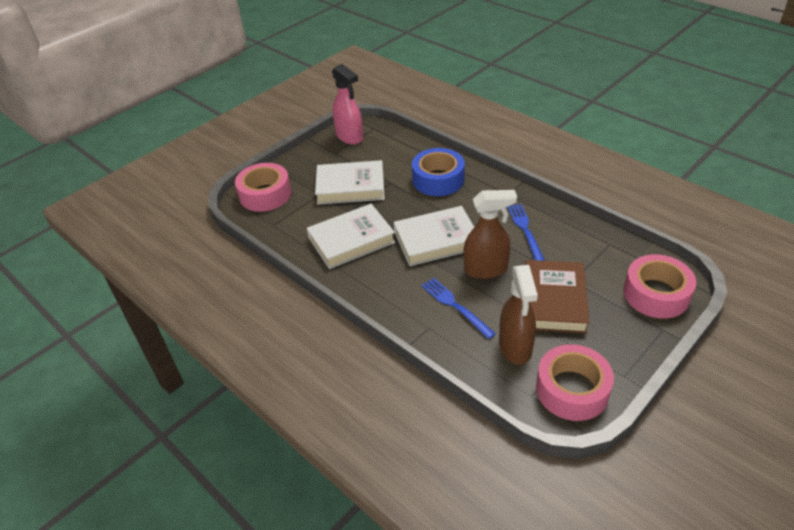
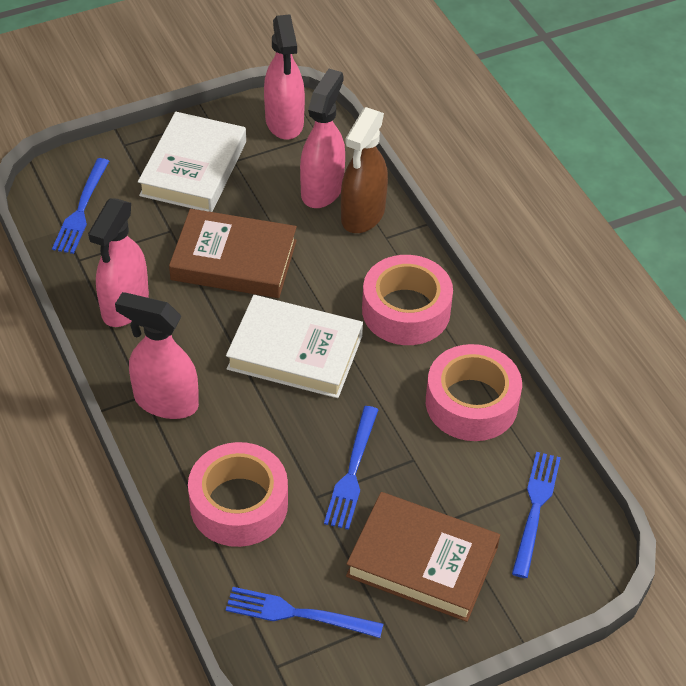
blue fork: [421,278,496,339] [508,204,545,261] = 2 -> [52,158,109,254] [226,587,383,638] [324,406,378,530] [512,452,561,578] = 4
blue tape: [412,148,465,196] = 1 -> none = 0
brown book: [525,260,589,334] = 1 -> [169,209,297,298] [346,492,500,622] = 2
brown spray bottle: [464,190,517,279] [499,265,538,365] = 2 -> [341,107,388,233] = 1
pink spray bottle: [332,64,363,144] = 1 -> [88,198,149,327] [115,292,199,419] [264,14,305,140] [300,69,345,208] = 4
white book: [307,204,396,269] [315,160,385,205] [393,206,474,266] = 3 -> [138,112,246,212] [226,295,363,398] = 2

